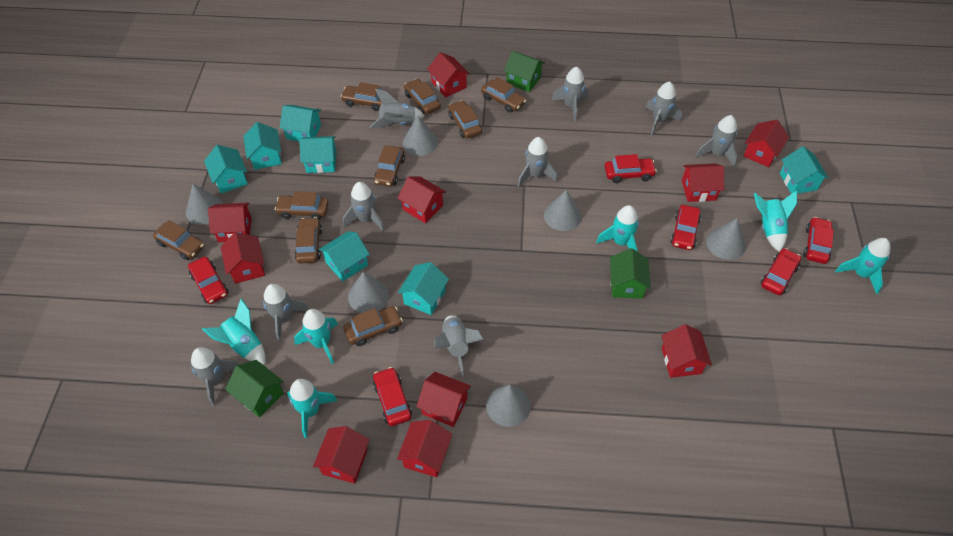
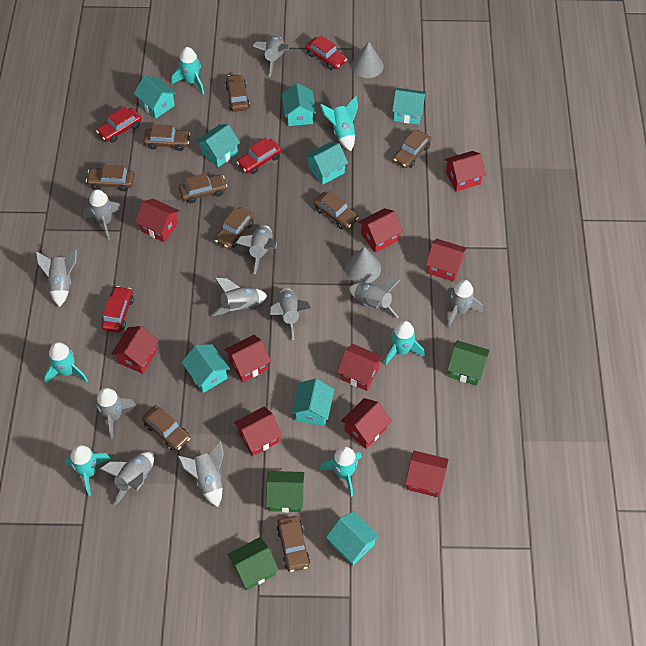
grey cone: [186,184,223,225] [348,272,389,313] [402,116,438,156] [486,385,531,427] [544,190,582,231] [706,218,746,260] = 6 -> [345,247,381,283] [351,42,384,78] = 2
grey rocket: [191,347,240,406] [262,284,309,342] [343,182,385,232] [369,89,425,128] [434,315,483,376] [518,137,558,187] [551,67,589,122] [645,81,682,135] [696,115,738,168] = 9 -> [36,250,77,307] [83,189,123,240] [93,388,136,439] [100,452,154,506] [177,441,224,507] [212,278,268,316] [236,225,277,274] [253,36,289,77] [270,288,312,340] [349,278,400,318] [447,280,483,328] = 11
red car: [188,257,228,304] [373,367,412,426] [605,154,657,183] [670,205,701,250] [761,248,801,295] [803,217,834,264] = 6 -> [96,106,142,143] [101,286,134,333] [237,138,282,174] [306,35,347,70] = 4
turquoise house: [204,145,248,194] [243,122,282,170] [280,105,321,141] [299,136,336,173] [319,231,370,281] [398,262,449,315] [780,146,829,194] = 7 -> [134,76,176,119] [182,344,230,393] [197,124,240,167] [282,83,316,126] [292,379,334,426] [305,142,348,185] [326,511,380,566] [392,88,426,125] = 8

